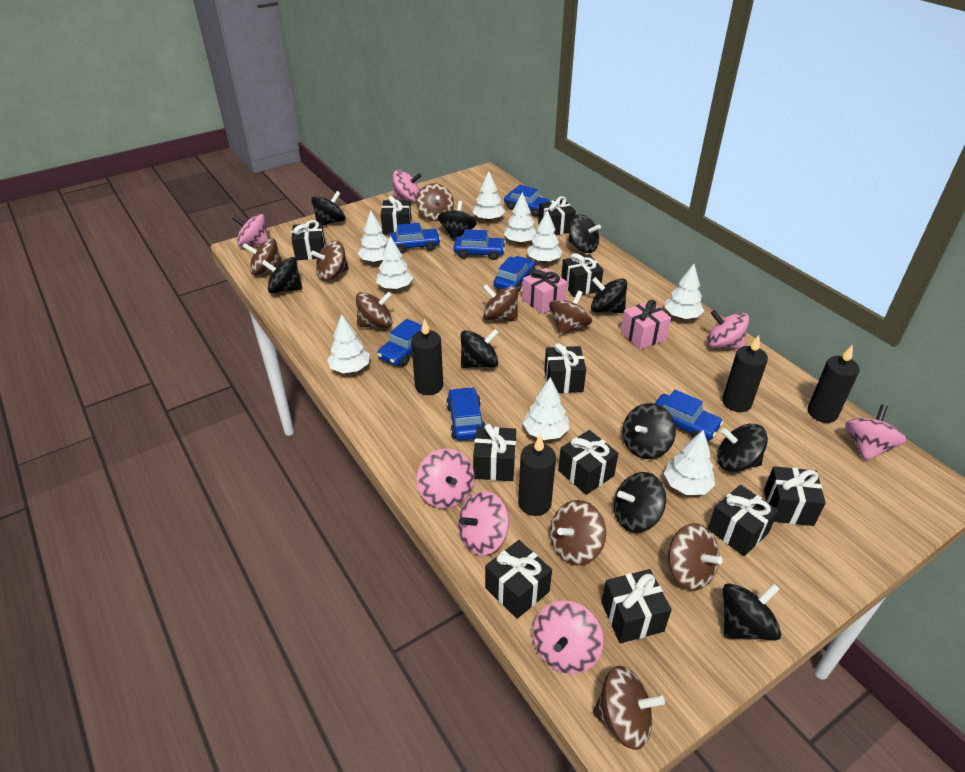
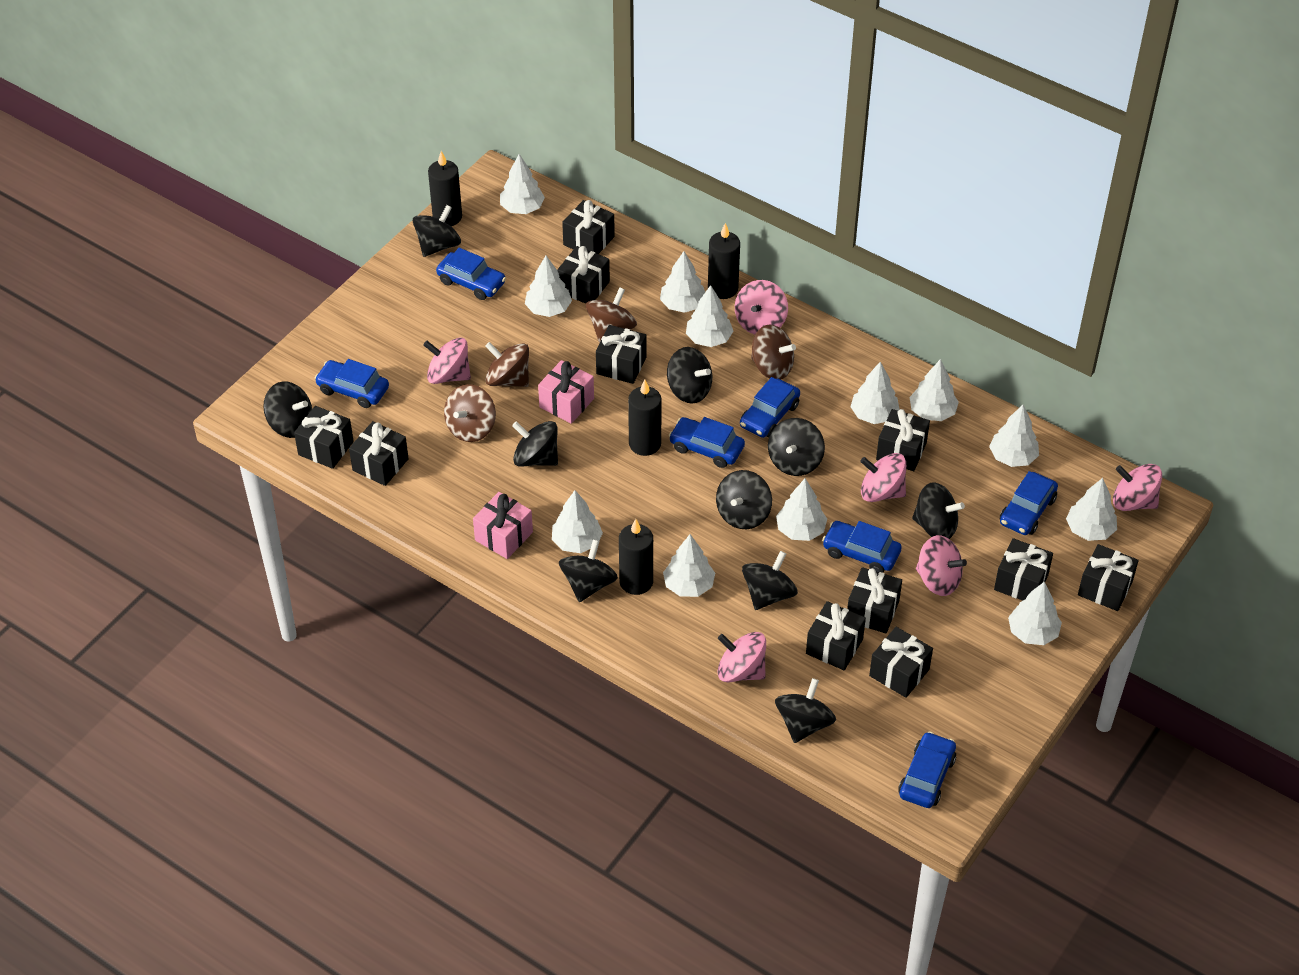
brown spinning top: [243,238,282,275] [311,241,349,281] [356,292,393,328] [416,183,454,221] [483,284,518,321] [549,290,592,336] [550,500,606,565] [593,666,665,750] [668,523,723,591] = 9 -> [444,384,496,442] [485,342,529,387] [586,287,637,343] [751,325,796,379] = 4
pink spinning top: [232,214,268,247] [393,170,422,202] [417,449,475,508] [458,491,509,555] [533,600,603,674] [707,310,749,349] [845,405,907,461] = 7 -> [423,337,471,384] [718,632,766,682] [735,280,788,334] [860,453,906,502] [916,535,967,596] [1113,464,1162,511] = 6
white tree: [327,314,370,373] [358,211,388,263] [376,236,413,290] [472,171,505,221] [504,192,537,244] [523,377,570,440] [527,210,562,263] [664,264,704,319] [664,430,715,495] = 9 -> [500,154,545,214] [525,256,572,317] [552,490,603,553] [660,251,705,313] [663,534,715,597] [686,285,733,347] [776,478,827,541] [850,362,900,424] [910,359,959,421] [989,405,1039,467] [1008,582,1062,645] [1066,478,1117,541] = 12

